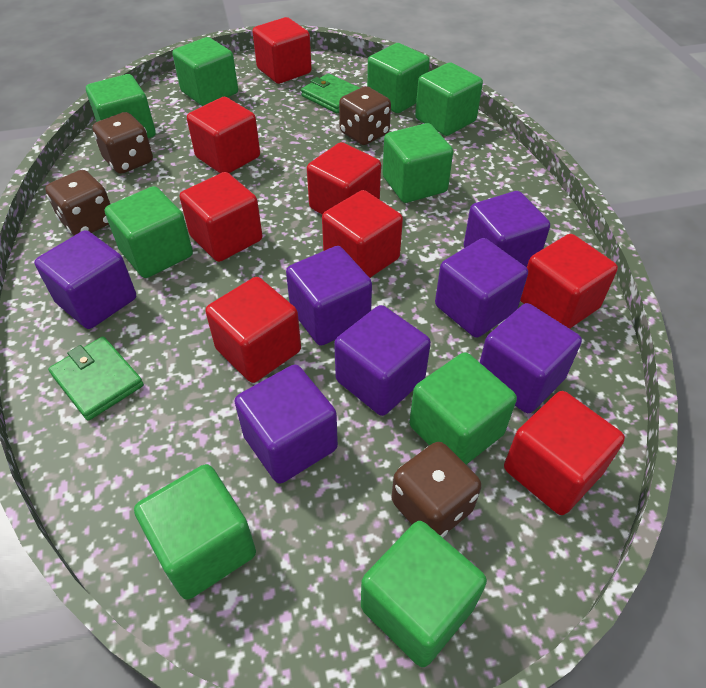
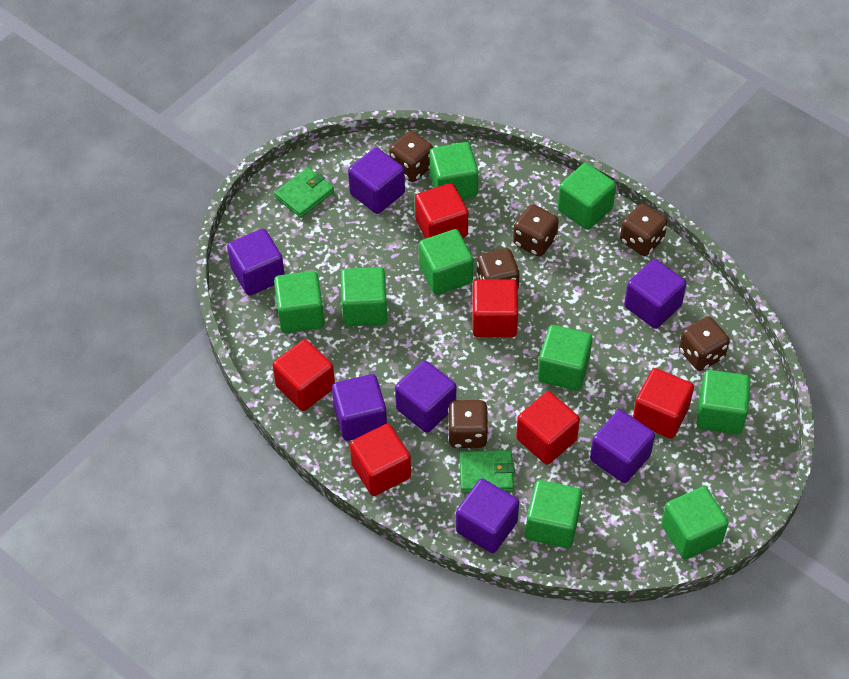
brown dice: [45,170,110,236] [92,112,153,174] [339,86,391,145] [392,442,481,538] = 4 -> [389,131,433,182] [448,400,489,448] [477,248,520,288] [513,204,559,257] [620,203,668,256] [679,317,730,371] = 6
red cube: [180,172,262,262] [187,97,260,173] [205,277,301,383] [252,17,312,84] [307,142,381,214] [322,190,403,278] [504,391,625,515] [520,234,618,329] = 8 -> [273,339,335,411] [350,424,411,496] [415,183,468,239] [472,279,518,337] [516,391,580,465] [633,368,694,439] = 6

